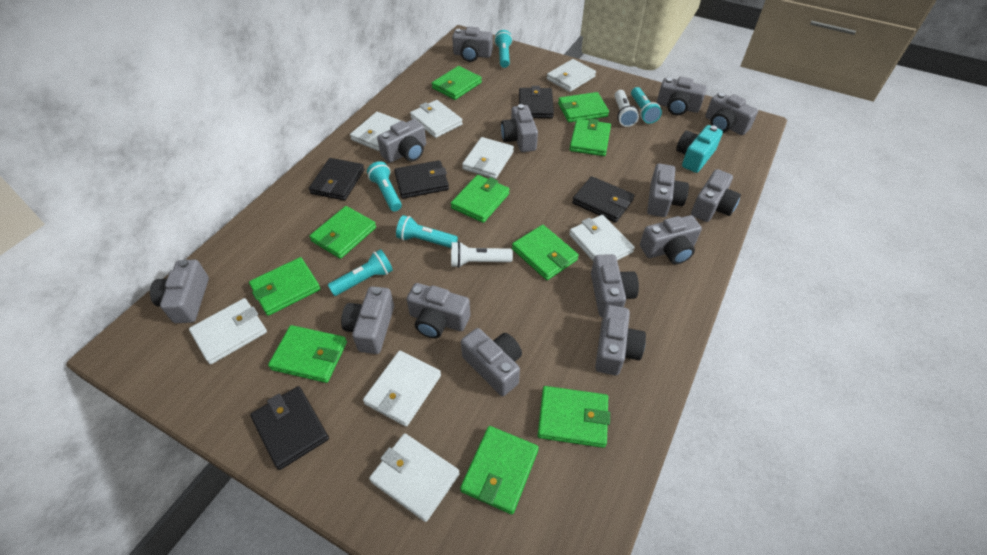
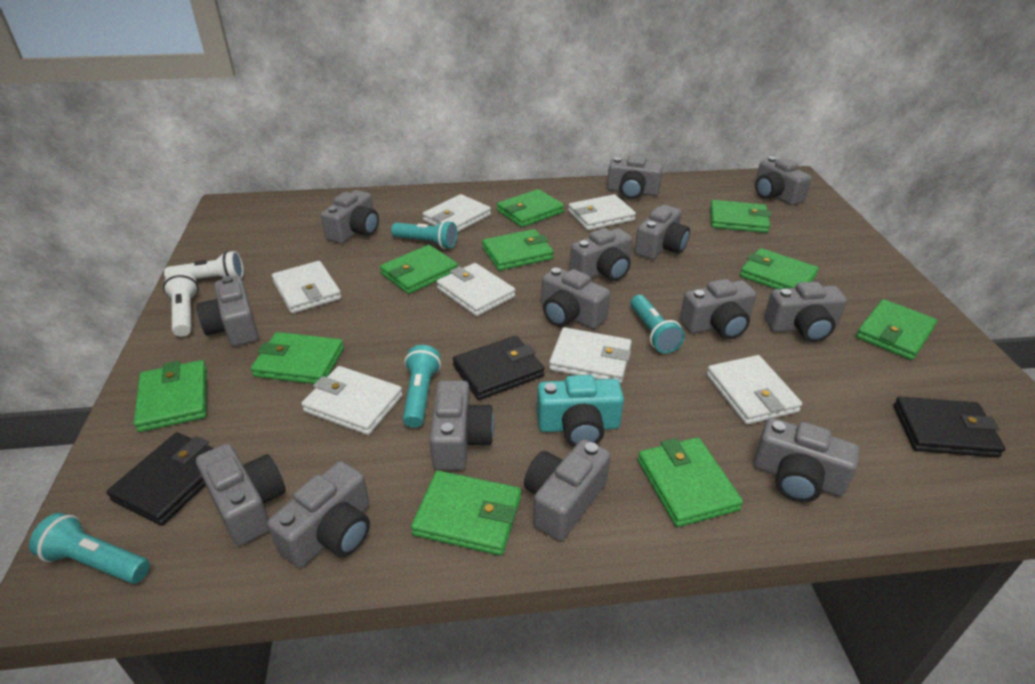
black wallet: [250,386,329,470] [309,158,364,201] [394,160,449,199] [519,86,554,118] [572,176,634,223] = 5 -> [107,432,214,526] [453,336,544,400] [893,397,1006,458] = 3
turquoise flashlight: [328,249,393,296] [367,161,402,211] [396,215,458,248] [494,30,513,68] [631,87,662,124] = 5 -> [29,513,150,584] [391,220,457,249] [403,345,441,428] [630,295,685,353] = 4
white wallet: [189,298,267,364] [350,112,401,151] [363,351,441,427] [369,433,460,522] [410,100,463,138] [462,137,514,179] [547,59,596,92] [569,215,635,261] = 8 -> [272,261,341,314] [301,366,403,435] [422,194,491,233] [437,263,515,316] [549,327,632,384] [568,194,636,230] [706,355,802,425] = 7

